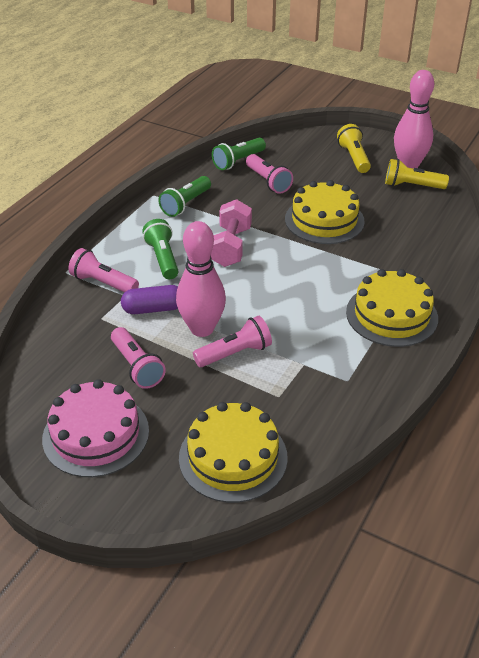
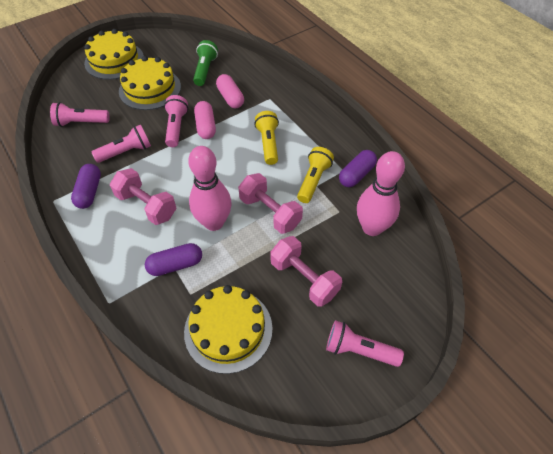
green flashlight: [142,219,179,279] [158,176,211,217] [212,138,266,170] = 3 -> [193,40,218,86] = 1
pink cake: [42,379,149,477] = 1 -> none = 0
pink capsule: none = 0 -> [194,101,216,139] [216,74,244,108] = 2
pink dumbbell: [211,199,252,267] = 1 -> [110,168,176,225] [238,173,303,234] [270,236,342,307] = 3
purple capsule: [121,285,178,314] = 1 -> [71,164,101,209] [145,243,202,276] [339,150,377,187] = 3

